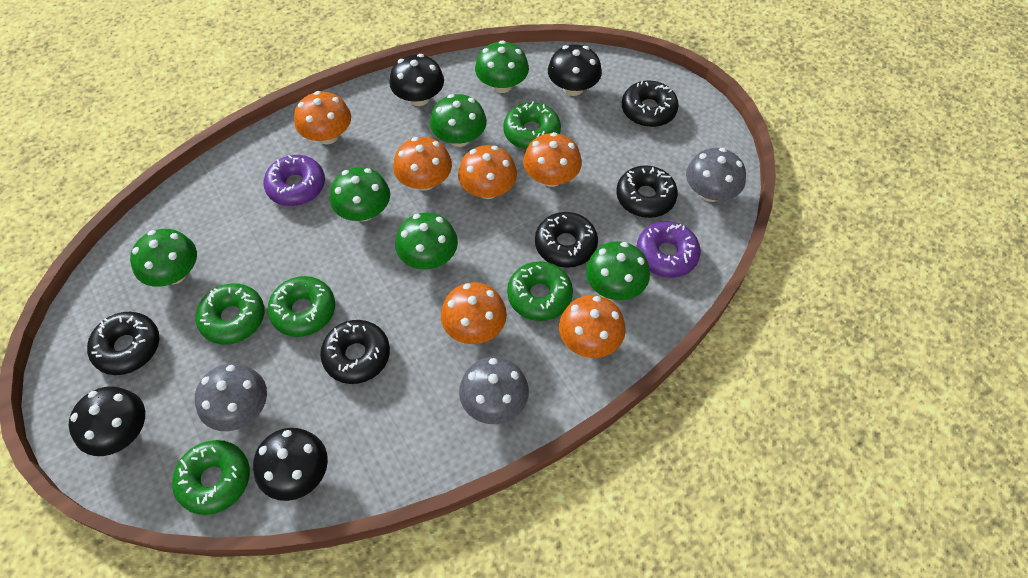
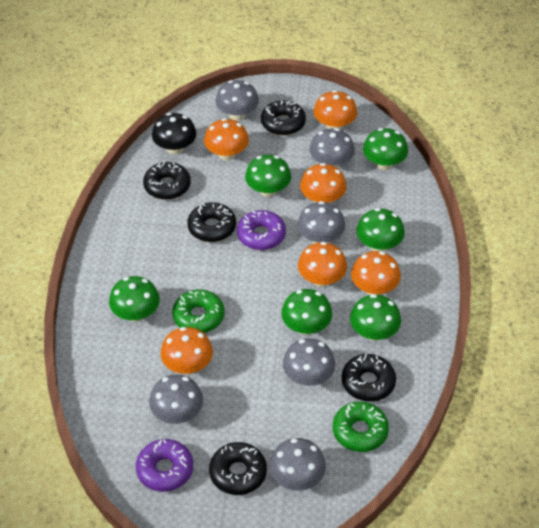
black mushroom: [69,387,145,456] [253,428,328,501] [389,54,444,106] [548,44,602,96] = 4 -> [152,113,197,154] = 1
green donut: [172,440,250,515] [196,283,265,345] [267,276,335,337] [503,101,561,150] [507,261,573,321] = 5 -> [172,289,225,333] [333,402,389,452] = 2
grey mushroom: [195,363,267,431] [459,357,529,424] [686,148,746,202] = 3 -> [149,375,203,424] [215,80,259,121] [270,438,326,491] [283,338,335,386] [298,201,345,244] [310,128,355,168] = 6

